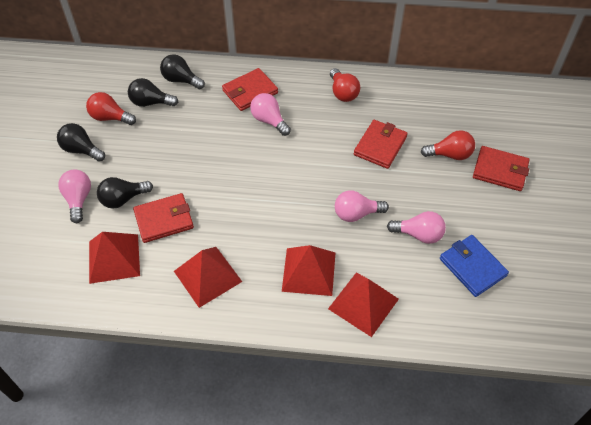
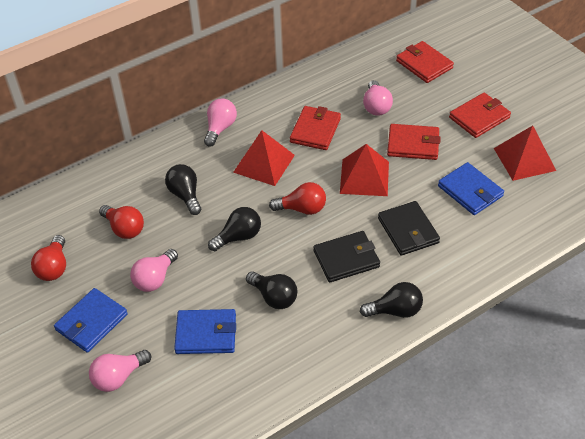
black wallet: none = 0 -> [313,231,380,282] [378,201,440,256] = 2
blue wallet: [440,235,509,297] = 1 -> [54,288,128,353] [174,309,236,354] [438,162,504,215] = 3
red pyramid: [89,232,140,284] [174,247,242,308] [282,245,336,296] [328,273,399,337] = 4 -> [233,130,295,186] [340,144,389,196] [494,126,556,181] = 3

